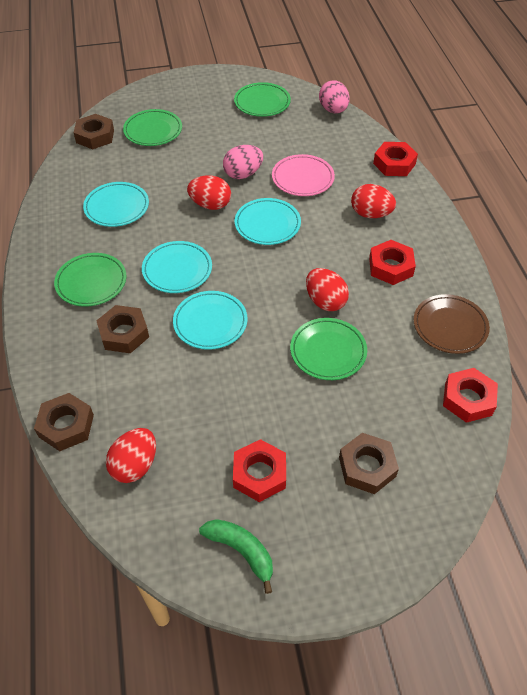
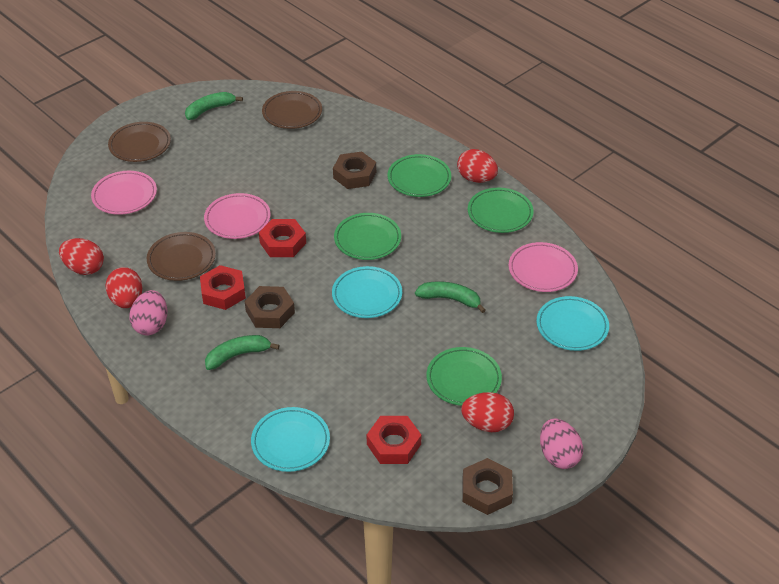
brown nut: [34,393,94,451] [73,114,114,149] [96,305,149,353] [339,433,399,494] = 4 -> [245,286,295,328] [333,152,376,189] [462,458,513,515] = 3
brown plate: [414,294,490,354] = 1 -> [108,122,171,162] [147,232,216,281] [262,91,322,129] = 3
green banana: [199,519,273,594] = 1 -> [185,92,243,120] [205,335,280,370] [415,281,486,313] = 3
pink plate: [272,154,335,196] = 1 -> [91,171,157,215] [204,193,271,239] [509,242,578,292] = 3
red nut: [233,439,286,502] [369,240,416,285] [373,142,418,176] [443,368,498,423] = 4 -> [200,265,246,310] [259,219,306,257] [367,416,421,464] = 3
turquoise plate: [83,182,149,227] [142,241,212,293] [173,291,248,350] [234,198,301,245] = 4 -> [251,407,330,472] [332,266,402,318] [537,296,609,351] = 3

